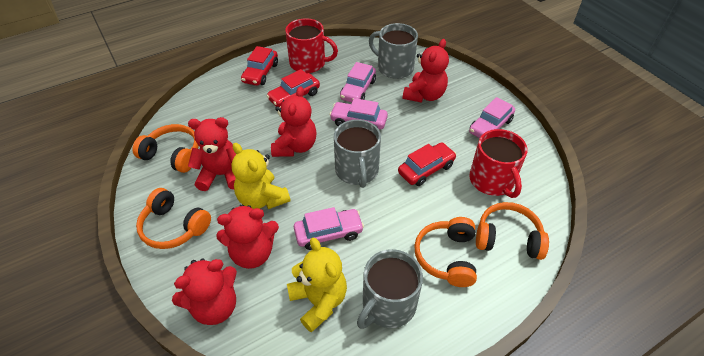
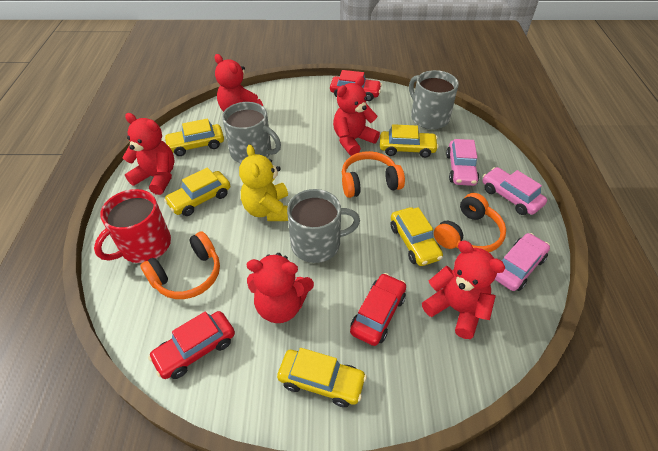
orange headphones: [132,124,199,173] [136,188,211,249] [414,217,477,287] [476,202,549,260] = 4 -> [140,231,220,299] [342,151,405,198] [434,193,506,252] = 3
pink car: [294,207,364,250] [329,98,388,129] [340,62,376,102] [469,97,515,138] = 4 -> [446,139,479,186] [482,167,547,215] [495,233,550,291] = 3
red mug: [285,18,338,73] [469,129,527,198] = 2 -> [94,189,171,263] = 1
yellow car: none = 0 -> [164,119,224,156] [164,168,230,216] [277,348,367,407] [380,124,439,158] [391,207,443,266] = 5
yellow teddy bear: [232,143,290,209] [287,238,347,333] = 2 -> [239,145,288,221] = 1

